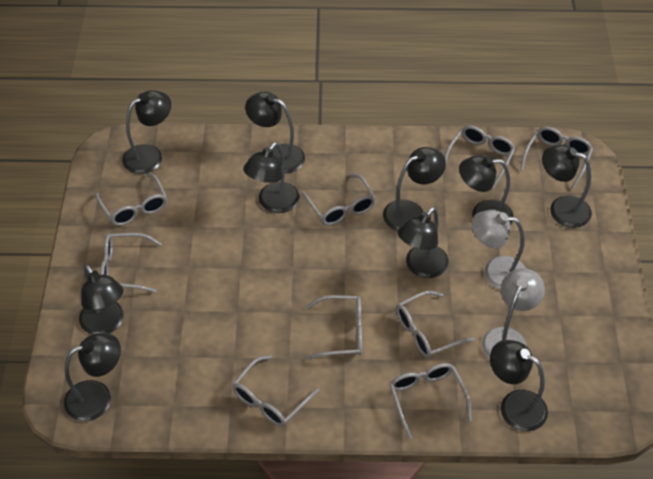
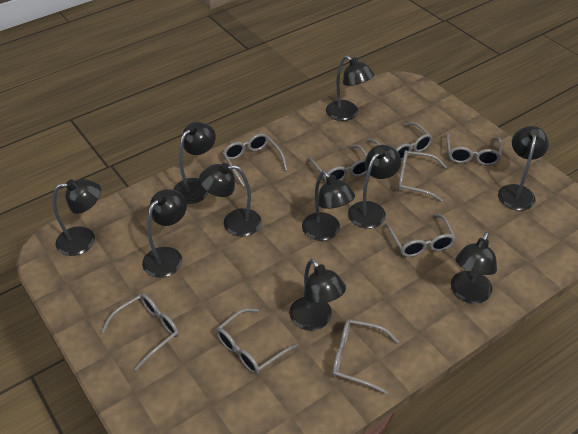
grey lamp: [472,210,526,290] [482,268,545,359] = 2 -> none = 0

